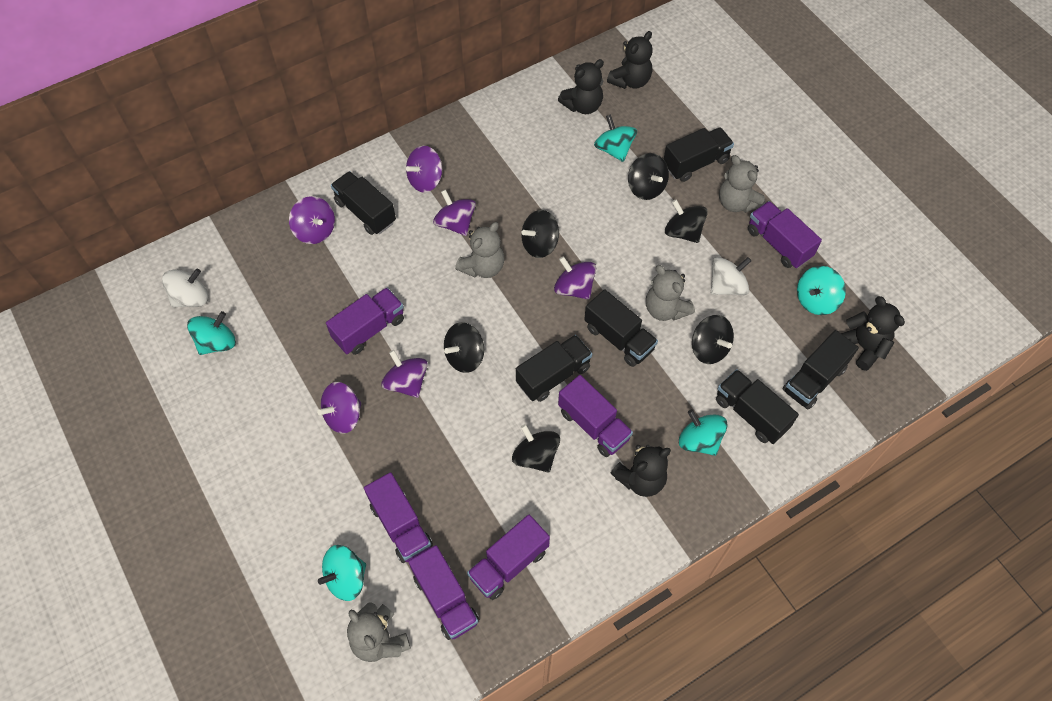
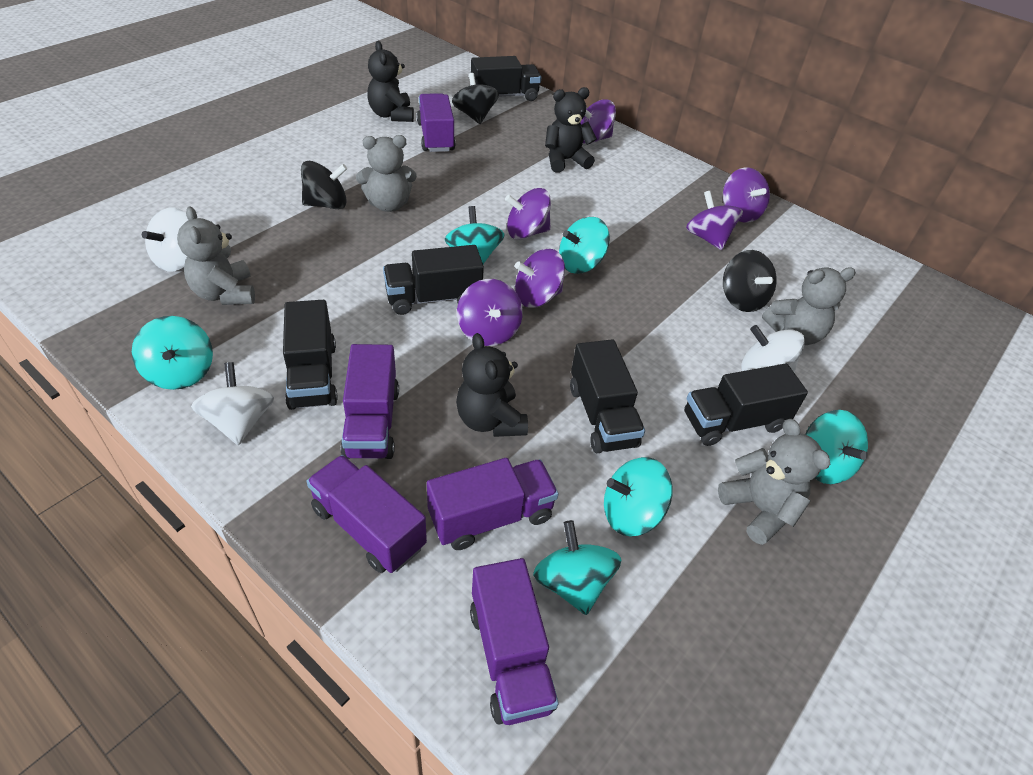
black spinning top: [444,322,484,373] [512,424,560,473] [521,210,559,258] [628,153,669,200] [665,200,708,243] [692,315,734,364] = 6 -> [301,161,347,209] [452,73,499,124] [723,250,777,312] = 3
black teddy bear: [558,59,604,114] [607,31,653,89] [611,445,671,497] [841,296,905,371] = 4 -> [367,41,414,122] [456,333,528,437] [545,87,597,173] = 3
black truck: [331,171,396,235] [516,335,592,402] [584,289,658,367] [664,127,734,182] [716,369,799,444] [783,330,859,409] = 6 -> [283,300,338,410] [383,245,484,315] [471,56,541,101] [570,339,645,453] [684,364,808,446] = 5
purple truck: [326,288,404,355] [364,472,433,563] [408,545,479,640] [467,515,550,600] [558,375,633,457] [748,201,822,268] = 6 -> [306,455,427,573] [341,344,399,459] [417,93,456,152] [427,458,559,550] [470,558,559,725] = 5
turquoise spinning top: [187,311,236,355] [318,545,366,601] [594,115,637,162] [679,409,727,456] [797,266,846,315] = 5 -> [132,316,213,390] [445,206,505,264] [533,520,621,615] [559,217,610,274] [604,457,673,537] [806,410,868,484] = 6
white spinning top: [162,269,208,307] [711,257,751,295] = 2 -> [142,208,188,272] [191,362,274,445] [741,325,805,373] = 3

